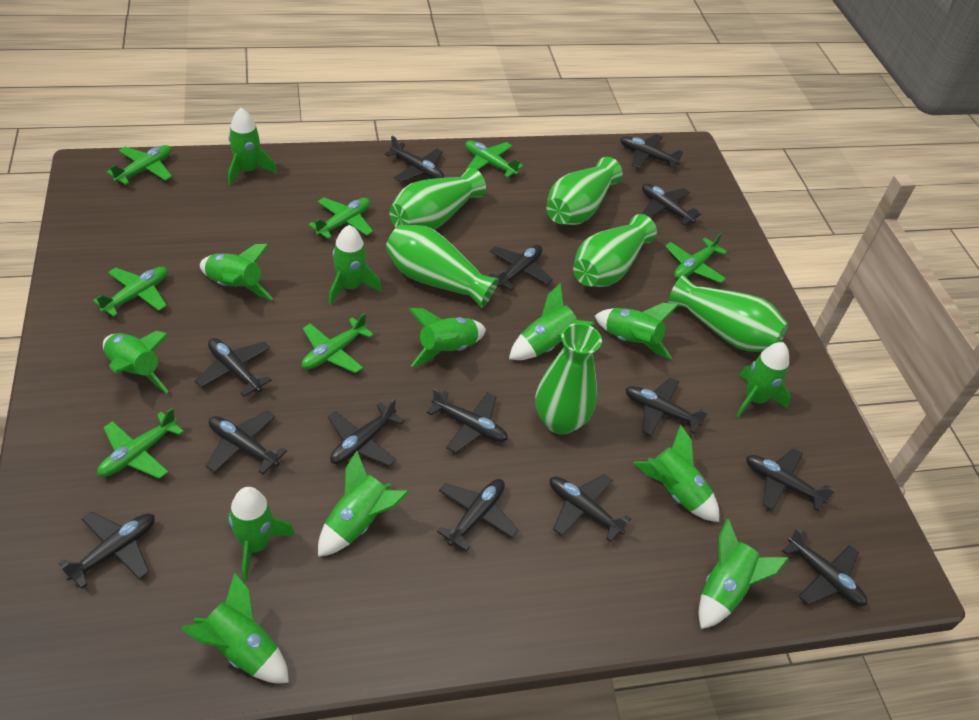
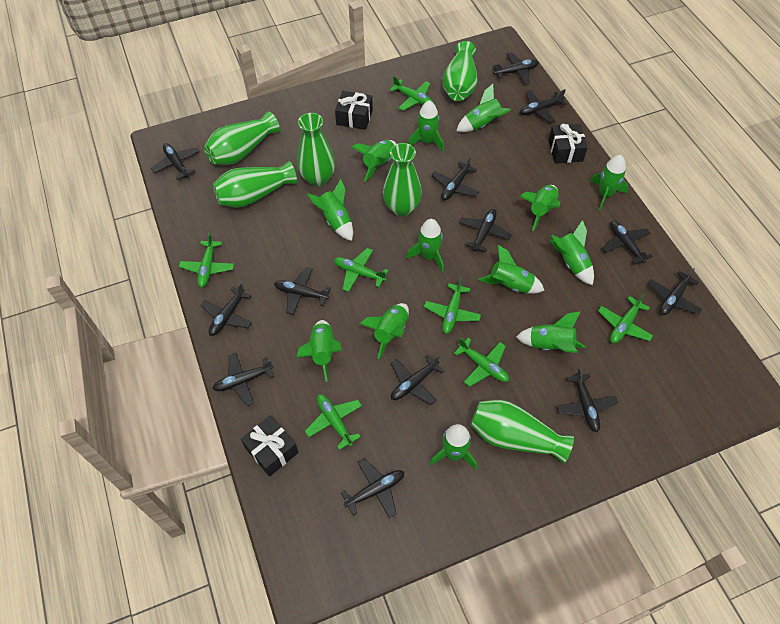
black gift: none = 0 -> [241,416,299,477] [335,91,373,130] [548,124,588,164] = 3
black plane: [59,512,155,589] [195,338,272,397] [206,411,287,474] [328,398,405,466] [385,136,444,182] [427,388,508,453] [437,479,518,552] [488,245,553,291] [550,474,631,542] [620,134,684,169] [625,378,709,436] [642,184,701,225] [746,448,835,512] [782,528,867,606] = 14 -> [151,143,199,180] [200,283,252,336] [212,353,274,406] [274,267,331,315] [341,459,404,519] [391,354,445,405] [432,157,479,200] [459,209,511,252] [493,52,539,84] [520,89,567,123] [556,367,618,432] [602,221,653,265] [648,268,702,315] = 13

